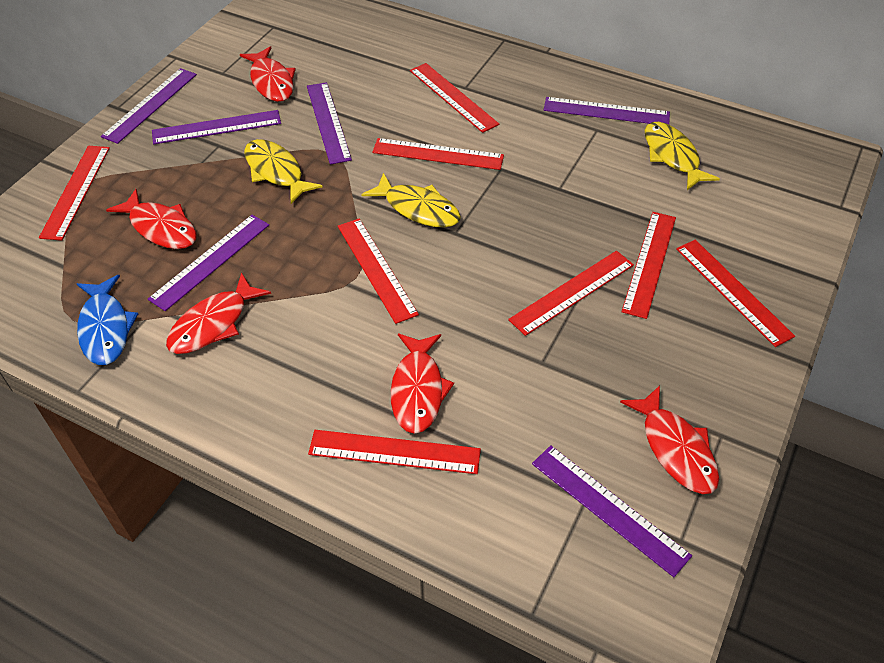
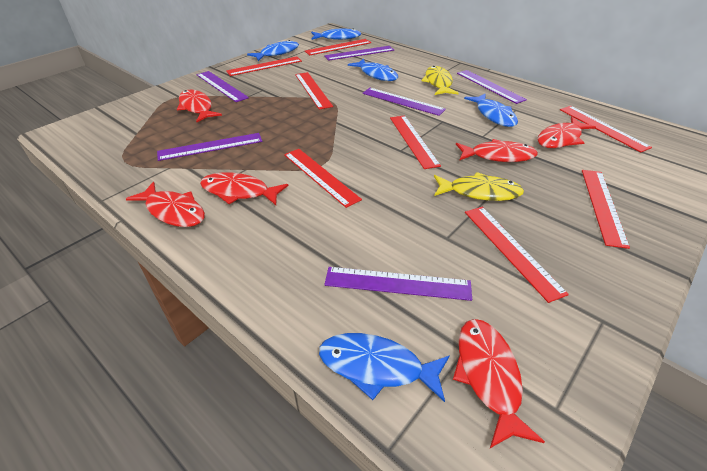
blue fish: [77,275,138,365] = 1 -> [247,40,299,61] [311,28,362,40] [319,333,450,402] [348,59,398,81] [464,93,518,127] = 5
red fish: [106,189,197,249] [166,272,271,354] [240,46,296,102] [391,333,454,434] [620,385,719,494] = 5 -> [126,182,205,227] [177,89,222,122] [200,172,288,205] [453,319,545,448] [456,139,538,162] [537,117,596,148] = 6
yellow fish: [244,139,322,204] [361,173,461,228] [645,122,720,190] = 3 -> [421,66,459,95] [434,172,524,201] = 2

